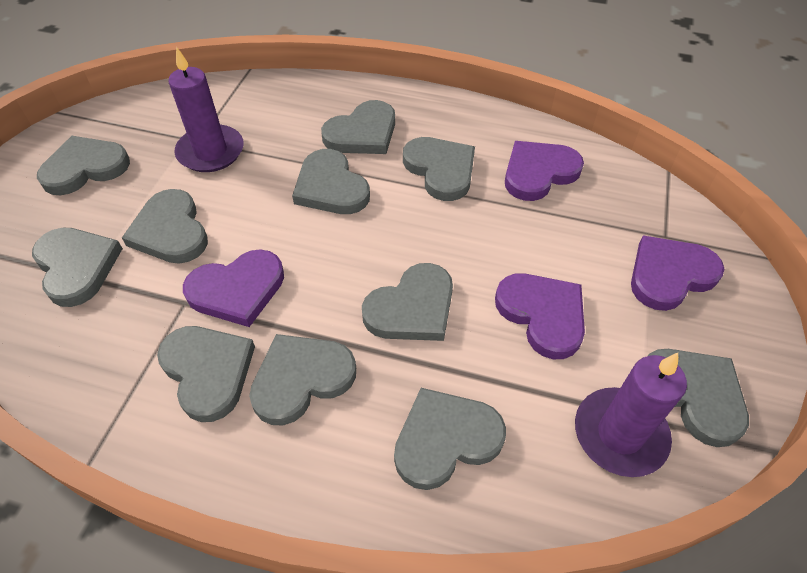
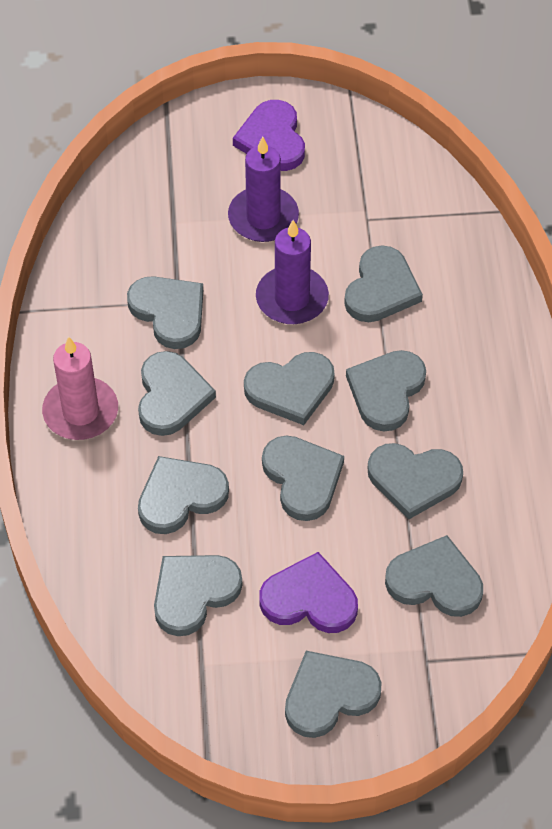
pink candle: none = 0 -> [42,337,118,440] = 1
purple heart: [183,249,284,327] [495,273,585,359] [505,141,584,201] [631,235,724,311] = 4 -> [233,100,305,171] [259,552,358,633] = 2

